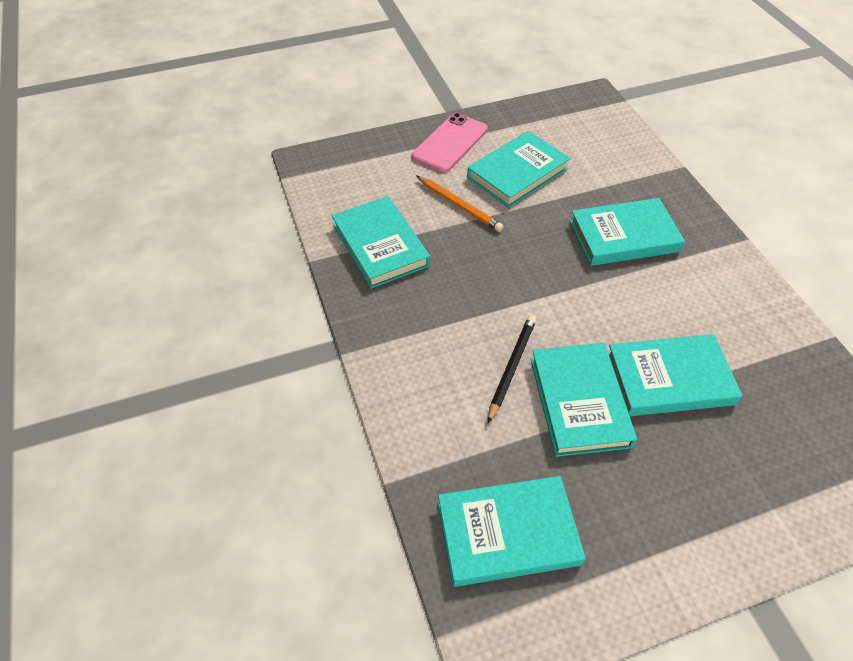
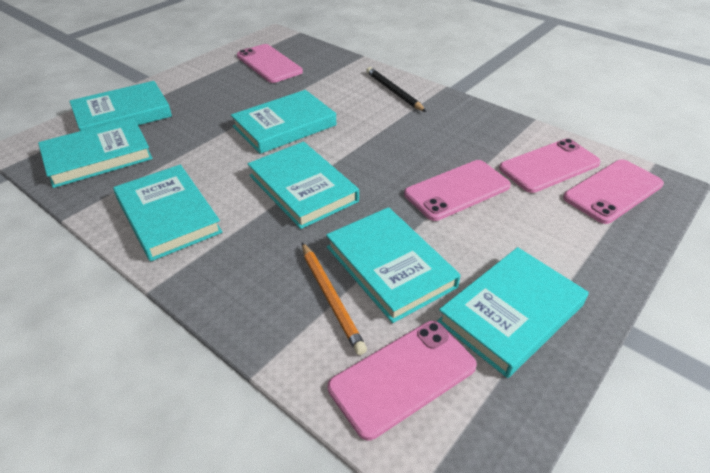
pink phone: [412,113,488,172] = 1 -> [237,44,303,83] [328,321,477,440] [404,160,511,221] [499,138,601,193] [563,159,664,224] = 5
turquoise book: [332,196,430,289] [438,476,585,587] [467,131,571,208] [531,343,637,457] [570,198,685,266] [608,334,742,416] = 6 -> [38,118,153,188] [69,81,172,131] [113,165,222,261] [231,90,336,154] [248,142,359,229] [326,207,461,323] [437,247,589,378] = 7

